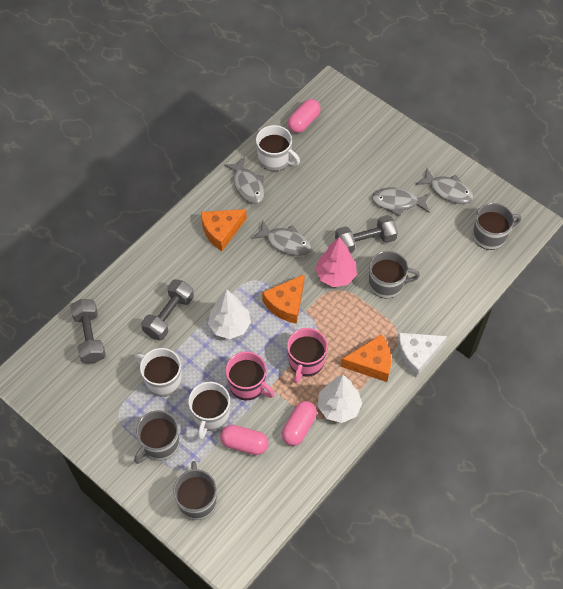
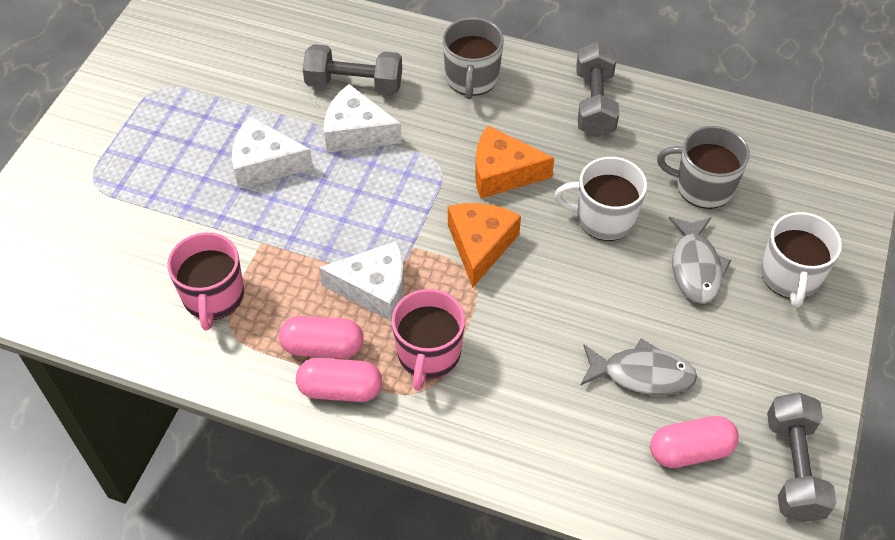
grey fish: [224,157,264,204] [252,220,311,256] [372,188,430,217] [416,168,474,204] = 4 -> [580,339,697,396] [669,217,731,304] = 2
grey mug: [134,410,179,464] [173,461,217,520] [369,251,420,299] [473,203,521,250] = 4 -> [443,18,504,99] [657,126,750,209] = 2
orange cheese: [201,209,247,251] [262,274,305,324] [341,334,391,382] = 3 -> [448,203,521,288] [475,126,554,199] = 2
pink tree: [315,237,357,287] = 1 -> none = 0
white cheese: [397,333,447,377] = 1 -> [232,116,313,189] [319,241,404,322] [324,84,402,152] = 3
white mug: [135,348,182,397] [188,382,230,440] [256,125,300,171] = 3 -> [554,157,647,241] [761,212,842,308] = 2
white tree: [208,289,251,339] [318,375,362,423] = 2 -> none = 0

